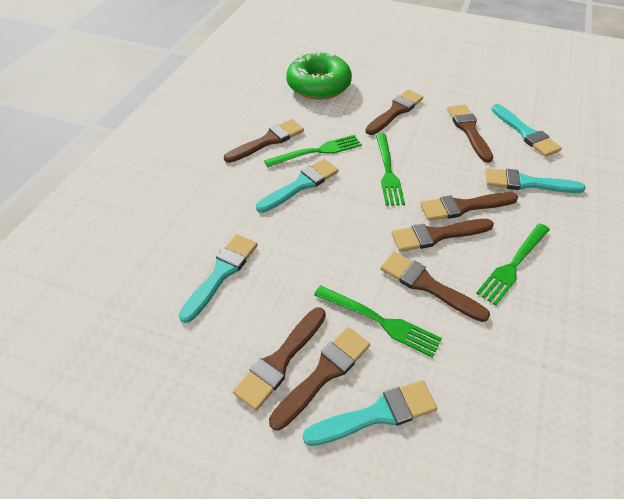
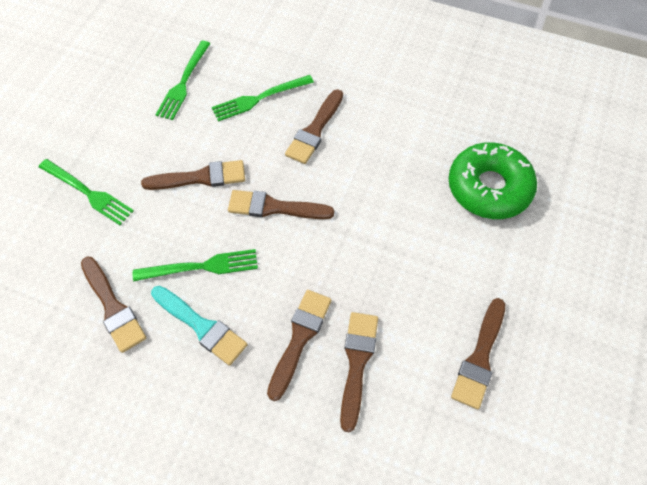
brown brush: [224,119,304,163] [233,307,326,411] [269,327,370,431] [365,90,423,135] [380,252,490,322] [391,219,494,252] [420,192,518,221] [447,105,494,163] = 8 -> [81,257,146,353] [141,160,245,190] [228,190,334,219] [267,290,332,401] [285,89,343,164] [340,312,378,432] [451,298,505,409] = 7
turquoise brush: [179,234,257,323] [256,159,338,213] [303,380,437,446] [485,168,586,193] [491,104,562,157] = 5 -> [151,286,248,366] = 1

